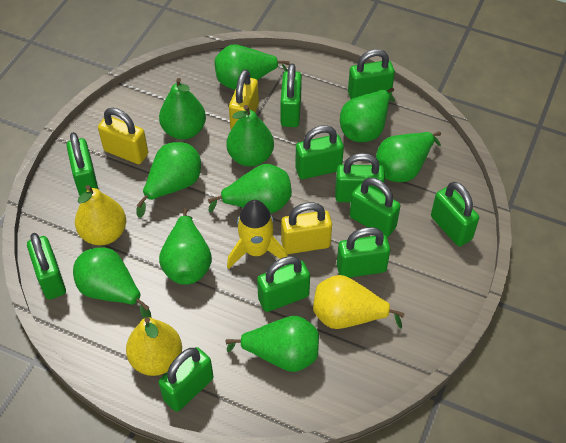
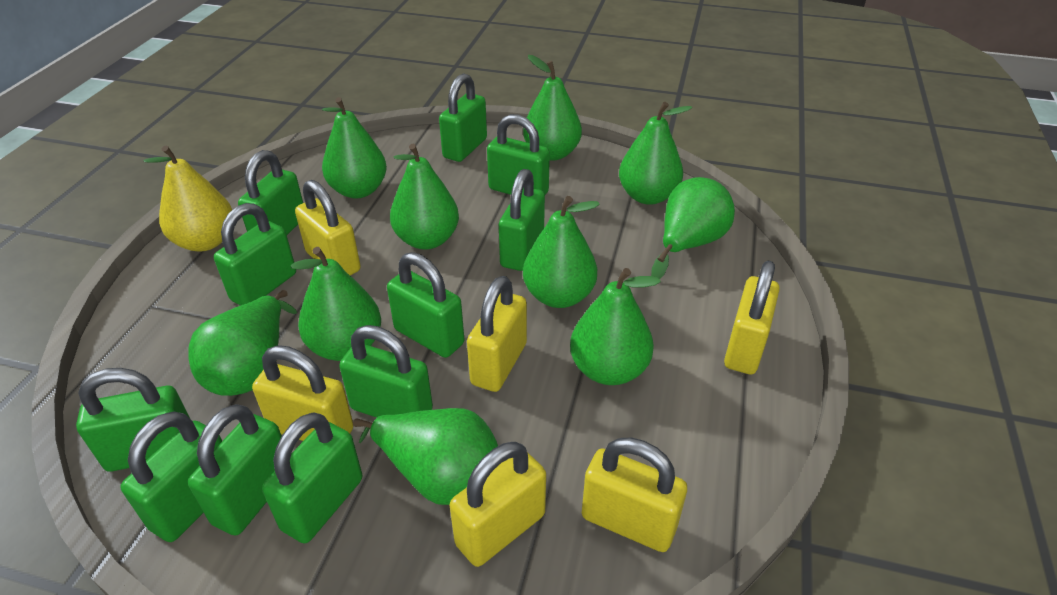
yellow padlock: [98,108,148,164] [229,69,259,129] [281,202,332,254] = 3 -> [252,345,353,441] [295,180,361,276] [450,442,546,567] [467,276,527,392] [582,437,687,552] [724,261,780,375] = 6
yellow pear: [75,185,126,245] [126,317,182,376] [313,275,405,329] = 3 -> [143,146,232,251] = 1
yellow rocket: [227,200,288,269] = 1 -> none = 0

